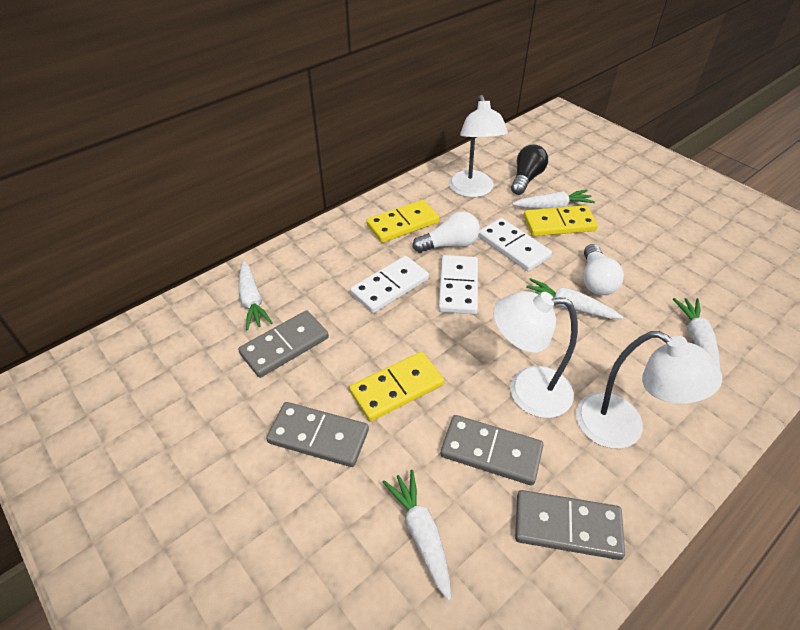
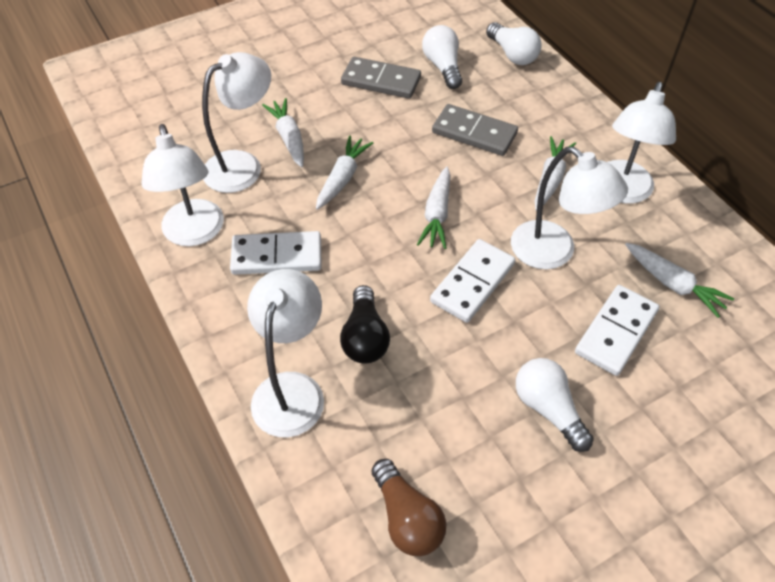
brown light bulb: none = 0 -> [371,459,446,556] = 1
grey domino: [238,310,329,378] [266,402,369,467] [441,415,543,485] [515,490,625,560] = 4 -> [341,57,421,99] [432,104,518,156] = 2
white lamp: [449,95,508,197] [493,291,578,418] [576,331,722,449] = 3 -> [141,124,224,246] [202,52,271,193] [247,269,324,437] [511,147,628,269] [608,82,676,204] = 5
white light bulb: [413,211,480,253] [583,244,624,295] = 2 -> [422,25,462,89] [486,22,542,65] [516,358,594,452] = 3
yellow domino: [349,352,444,421] [366,200,440,243] [524,205,598,236] = 3 -> none = 0

